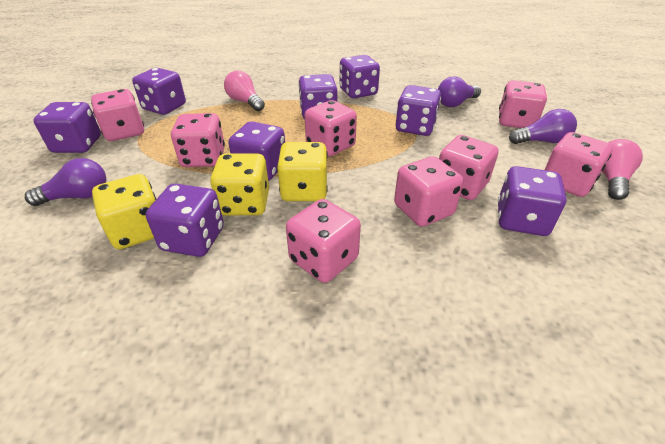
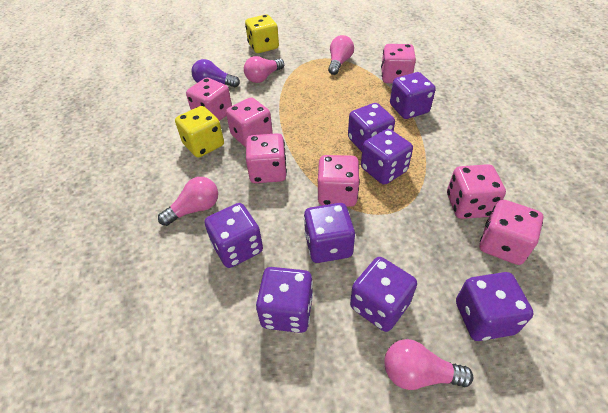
pink dice: [91,89,144,141] [171,113,225,167] [286,199,361,283] [305,100,357,156] [394,156,464,227] [439,135,499,200] [499,80,547,128] [545,132,613,197] = 8 -> [186,78,232,121] [226,97,273,147] [246,133,287,183] [318,155,360,207] [381,44,416,83] [447,164,506,219] [480,199,544,265] = 7
pink light bulb: [224,71,265,111] [602,139,643,200] = 2 -> [158,177,218,226] [244,56,284,83] [328,35,354,75] [384,339,473,390] = 4
purple light bulb: [25,158,106,206] [438,77,481,107] [509,109,577,144] = 3 -> [192,59,240,87] = 1
yellow dice: [92,174,156,249] [210,154,269,215] [277,142,328,201] = 3 -> [175,106,224,158] [245,14,279,53] = 2

